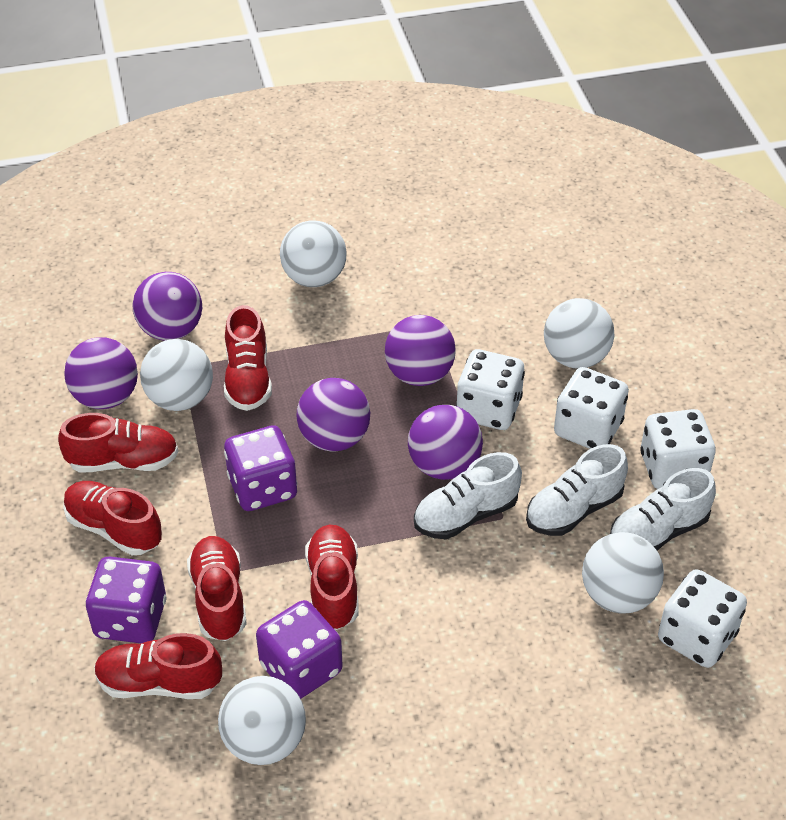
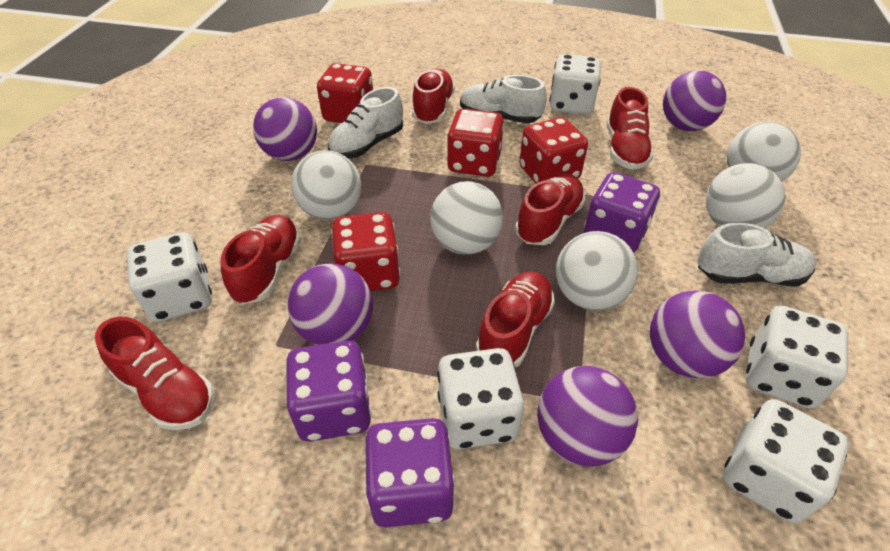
red dice: none = 0 -> [317,63,373,123] [331,212,400,291] [447,109,504,177] [519,117,588,184] = 4
white dice: [456,349,525,430] [554,367,629,449] [640,409,716,489] [658,569,747,668] = 4 -> [126,233,212,322] [437,348,524,449] [549,54,601,115] [723,399,849,523] [746,306,848,409] = 5

